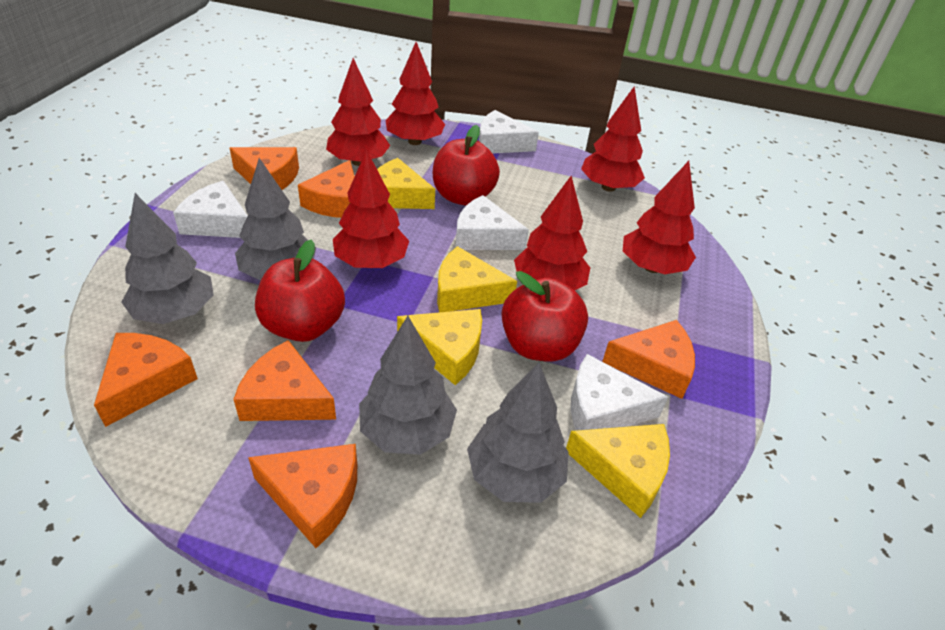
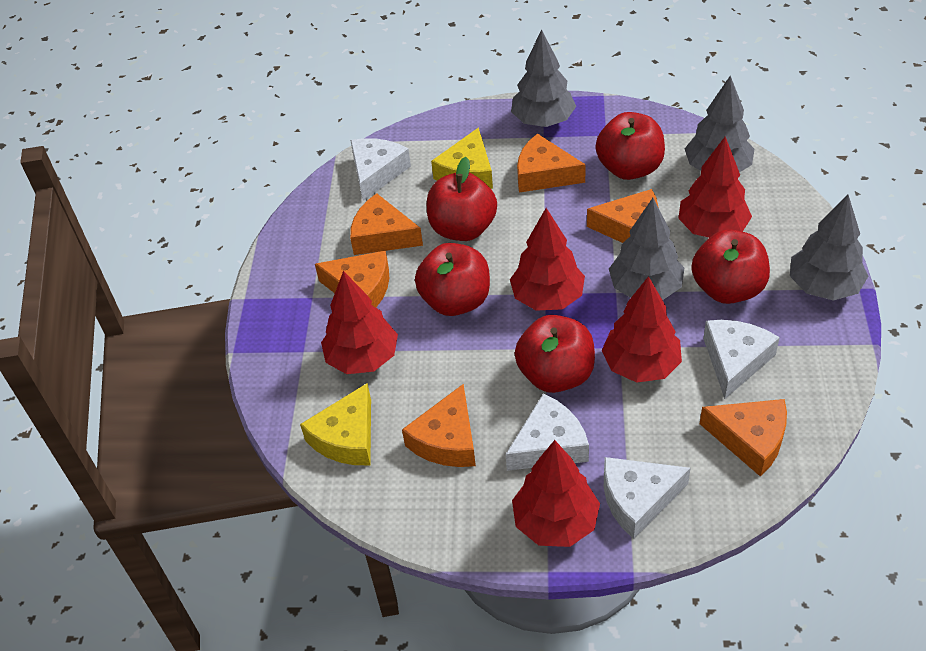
red apple: [255,240,345,342] [433,125,500,205] [501,271,588,362] = 3 -> [415,243,490,316] [427,157,497,241] [514,315,595,393] [595,112,665,180] [692,229,770,304] = 5
red tree: [326,58,390,166] [333,149,409,268] [385,42,445,145] [514,176,590,290] [581,87,645,192] [623,161,696,274] = 6 -> [321,271,398,374] [510,208,585,311] [512,440,600,547] [602,276,682,383] [678,136,752,238] = 5
yellow cheese: [377,158,435,209] [397,309,482,385] [437,246,517,312] [566,424,670,518] = 4 -> [300,383,371,465] [431,127,493,189] = 2

